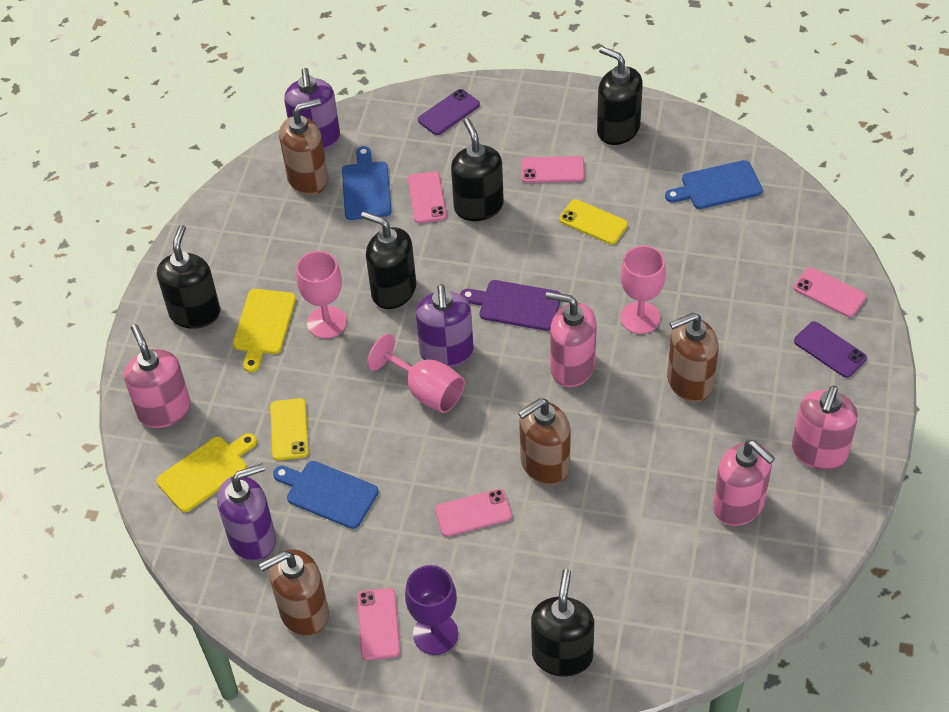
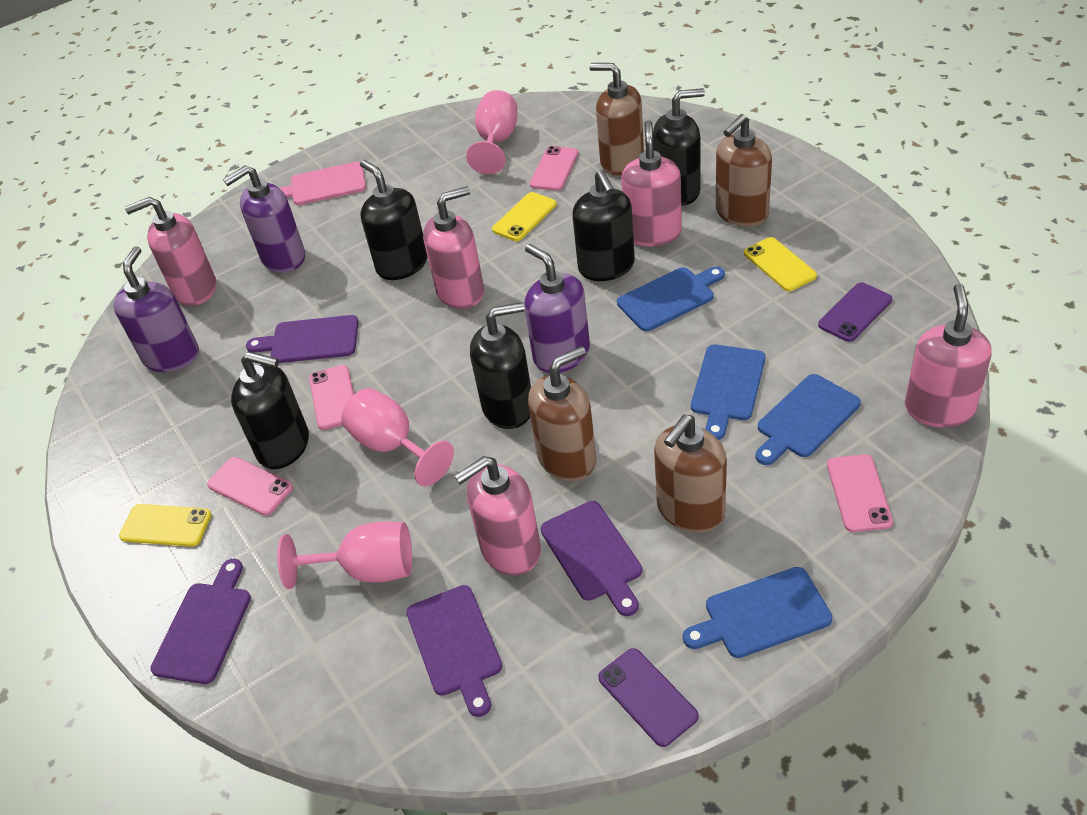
blue cutting board: [273,461,379,529] [342,146,392,220] [665,160,763,209] = 3 -> [617,266,725,332] [683,567,833,658] [691,345,765,440] [755,374,861,465] = 4
pink cutting board: none = 0 -> [279,162,366,205] = 1
pink phone: [357,588,400,660] [408,171,447,223] [435,489,512,537] [521,156,585,183] [794,267,867,317] = 5 -> [207,457,293,516] [309,365,354,430] [530,146,578,191] [827,454,893,532] = 4
pink soap dispenser: [124,324,191,428] [546,291,597,387] [713,440,775,526] [792,386,858,470] = 4 -> [125,197,216,306] [423,186,484,309] [454,456,541,575] [621,120,682,247] [905,284,992,428] = 5
purple cutting board: [460,280,561,331] = 1 -> [150,559,251,684] [246,315,358,363] [406,585,502,717] [541,501,642,616] = 4
purple goblet: [405,565,458,655] = 1 -> none = 0
yellow cutting board: [156,433,257,512] [233,289,296,372] = 2 -> none = 0
yellow phone: [270,398,309,460] [559,199,628,244] = 2 -> [119,504,212,547] [492,192,557,241] [744,237,817,291] = 3

